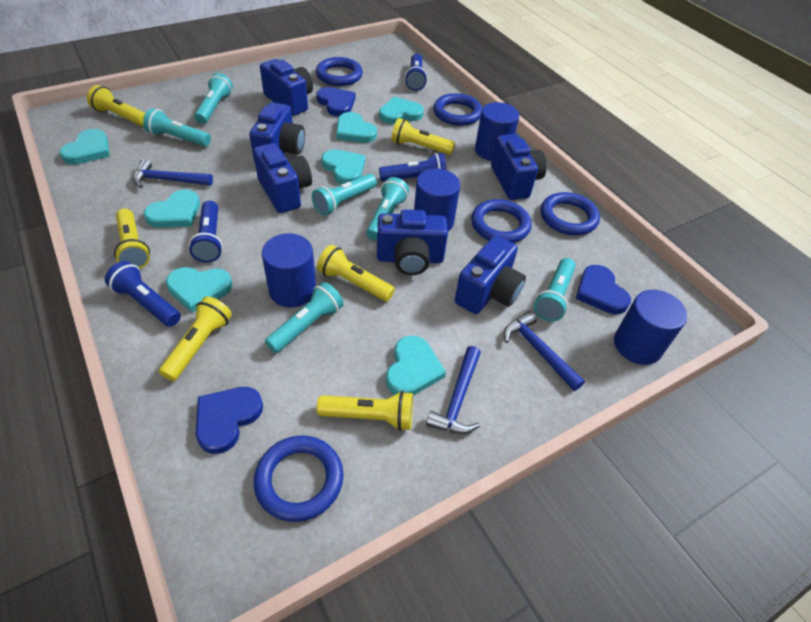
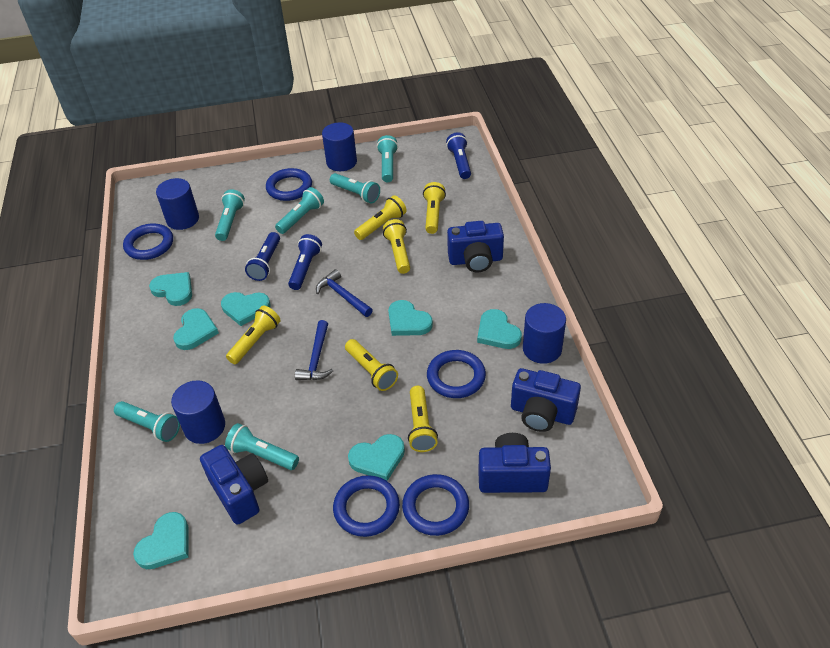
blue camera: [249,102,305,162] [253,143,312,213] [260,59,313,116] [377,210,448,275] [455,235,526,314] [491,134,547,200] = 6 -> [200,445,268,525] [447,221,504,272] [478,433,551,493] [511,368,581,432] = 4
blue flashlight: [105,261,181,327] [189,201,223,263] [379,153,447,181] [405,54,427,91] = 4 -> [245,232,280,281] [288,234,322,290] [446,132,471,179] = 3
blue hammer: [133,159,213,188] [426,346,481,434] [504,311,585,391] = 3 -> [295,320,333,380] [316,269,373,317] = 2
blue heart: [196,387,263,454] [316,87,355,117] [576,265,631,314] = 3 -> none = 0

